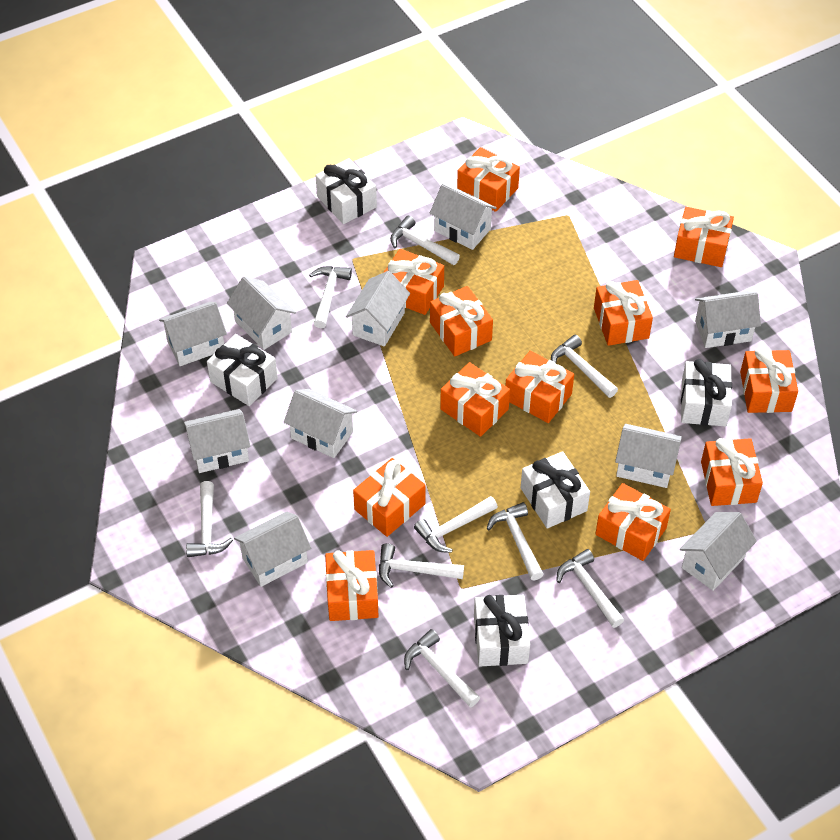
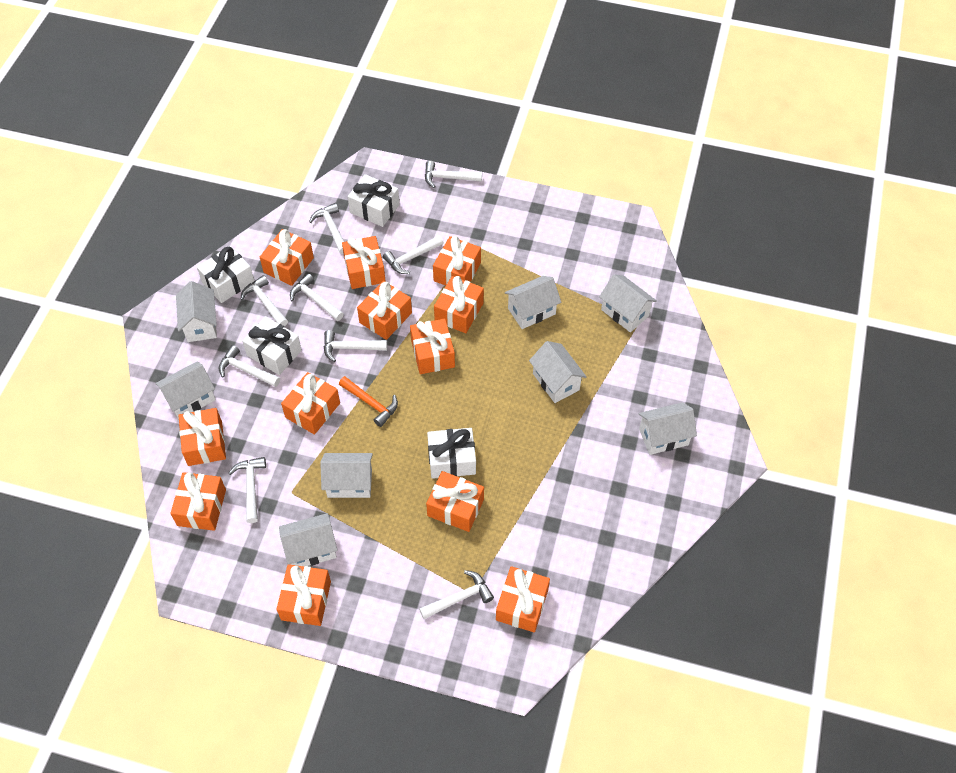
orange hammer: none = 0 -> [339,376,398,427] = 1
white gift: [207,334,278,406] [316,158,377,224] [474,595,530,666] [521,451,590,528] [681,359,732,426] = 5 -> [197,246,254,303] [242,316,302,375] [348,174,400,227] [427,428,476,479] = 4
white house: [159,302,227,366] [184,409,251,473] [227,276,296,350] [234,512,311,587] [284,389,357,458] [346,271,410,347] [430,184,497,250] [615,424,682,488] [680,512,757,591] [695,291,761,348] = 10 -> [155,362,216,420] [176,281,217,342] [279,513,338,566] [320,453,373,498] [505,276,561,329] [529,341,587,403] [599,274,657,332] [638,402,697,455] = 8

